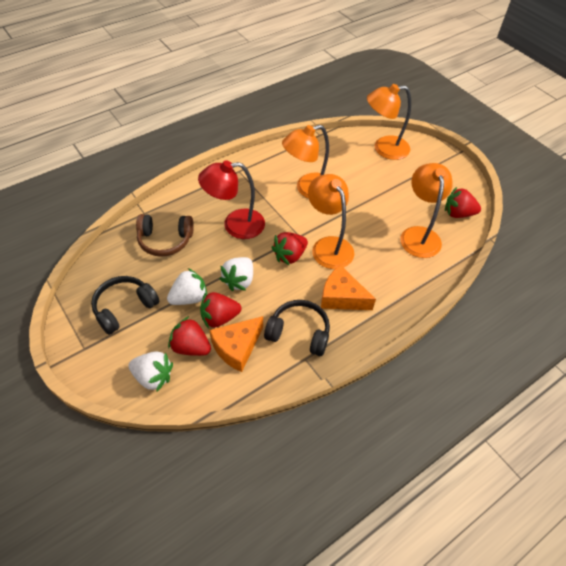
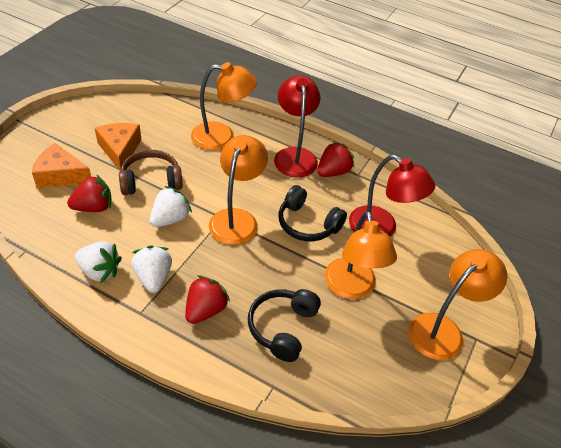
red lamp: [198,160,265,239] = 1 -> [274,75,321,178] [349,155,435,237] = 2
red strawberry: [168,316,211,356] [200,292,242,329] [272,232,308,265] [445,187,481,218] = 4 -> [67,174,112,212] [185,275,230,324] [317,141,354,177] = 3

